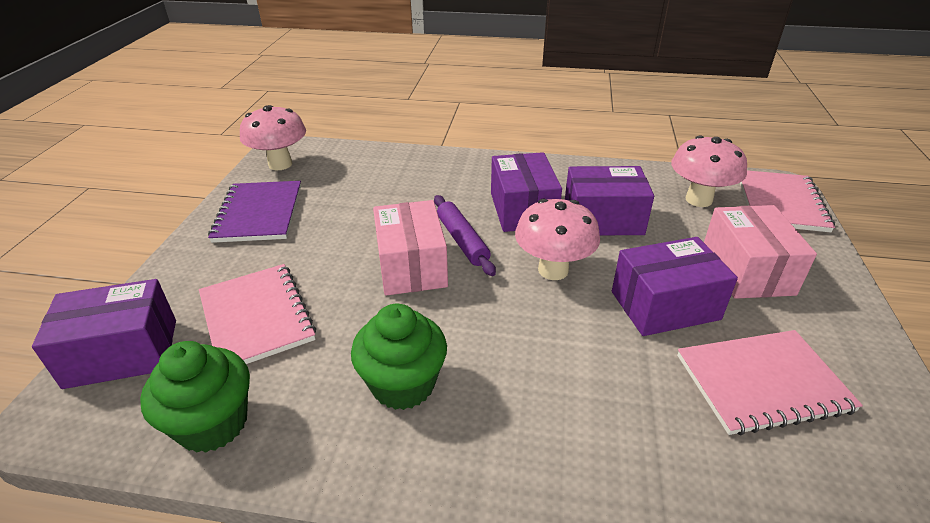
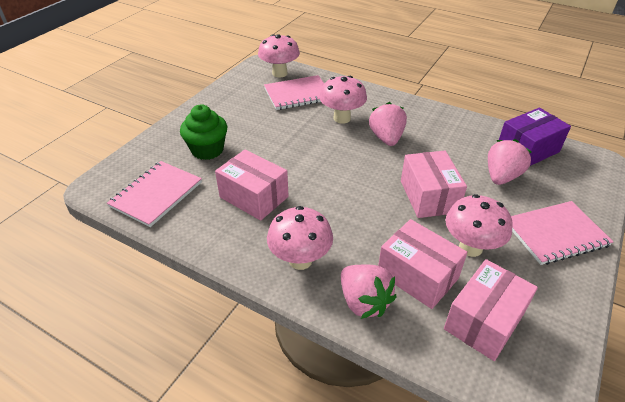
green cupcake: [140,341,250,453] [351,304,447,410] = 2 -> [180,104,227,160] = 1
pink box: [373,200,448,296] [704,205,817,299] = 2 -> [215,149,289,221] [378,219,467,309] [401,150,467,218] [444,259,538,361] = 4
pink mushroom: [240,105,306,170] [515,199,600,280] [671,135,747,207] = 3 -> [258,34,300,77] [267,206,333,270] [319,76,367,124] [446,194,513,257] = 4
pink strawberry: none = 0 -> [341,264,397,319] [369,102,407,146] [488,139,532,185] = 3
purple box: [32,279,176,389] [491,152,562,232] [565,166,654,235] [612,237,738,336] = 4 -> [499,108,571,166] = 1
purple notebook: [208,181,301,243] = 1 -> none = 0
purple rolling pin: [434,195,496,276] = 1 -> none = 0

